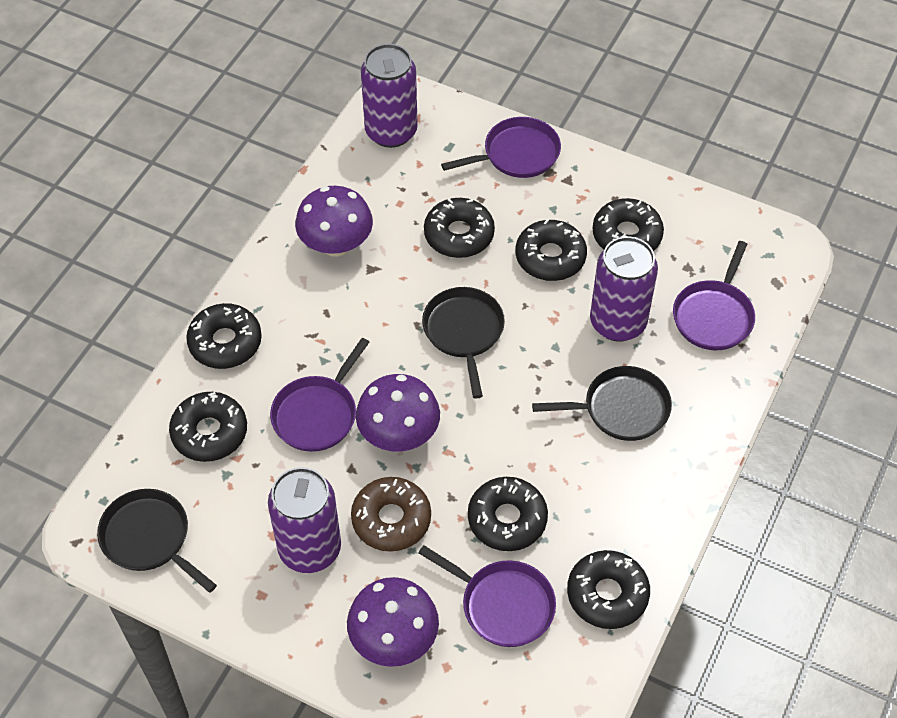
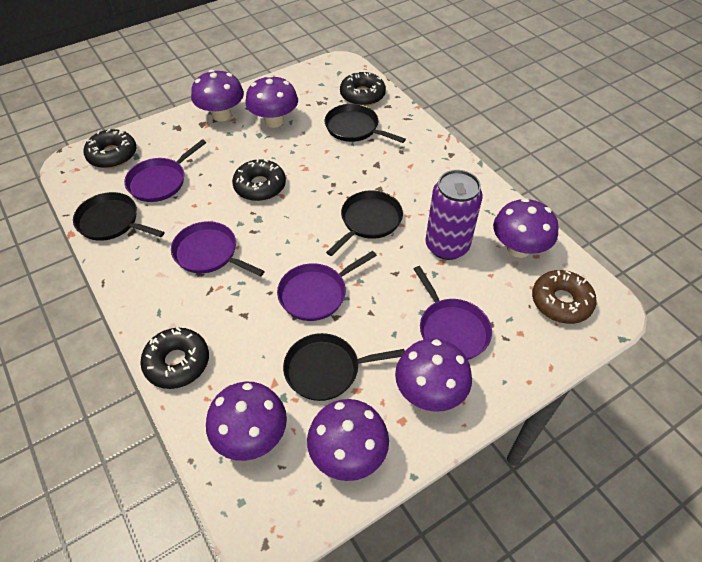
black donut: [169,392,247,462] [186,303,262,369] [424,198,495,258] [468,477,548,551] [516,219,587,281] [567,550,650,629] [592,198,664,251] = 7 -> [84,129,137,168] [140,327,209,389] [232,159,286,201] [340,72,386,106] = 4
black pan: [97,489,217,593] [422,287,505,399] [532,366,672,441] = 3 -> [73,192,164,241] [283,333,405,401] [325,104,406,143] [326,190,403,256] = 4
purple can: [268,467,341,573] [361,44,418,148] [590,236,658,342] = 3 -> [426,170,483,260] = 1
purple mushroom: [295,186,373,257] [347,577,439,667] [356,374,440,452] = 3 -> [191,70,244,121] [206,382,287,461] [245,75,298,128] [307,399,389,481] [395,339,472,412] [493,198,559,258] = 6

